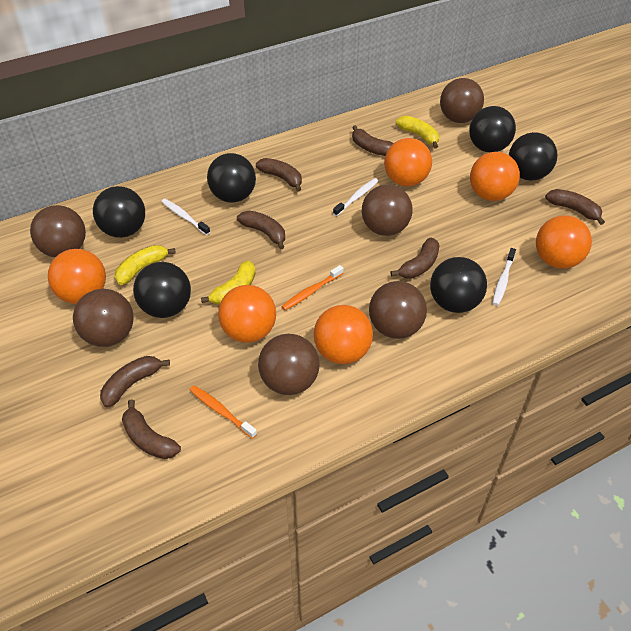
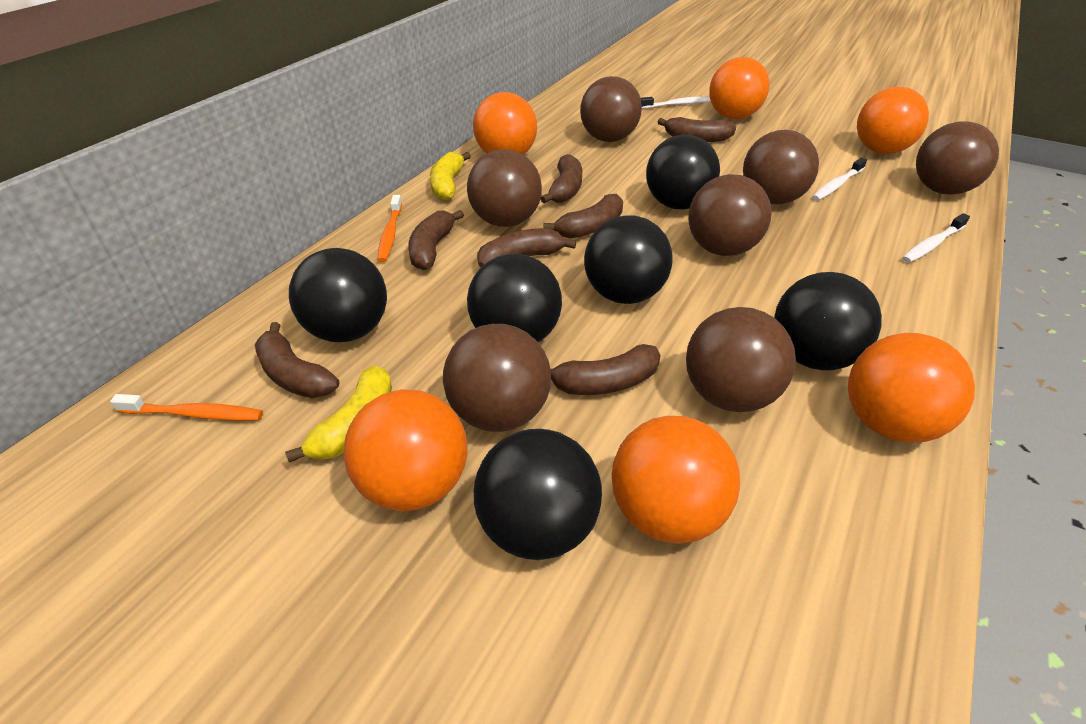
brown ball: [30,205,86,257] [73,289,134,347] [258,334,320,395] [362,184,413,236] [369,281,427,339] [440,78,484,123] = 6 -> [443,324,551,432] [467,149,542,227] [580,76,642,142] [686,307,796,412] [688,174,772,256] [743,130,819,204] [916,121,999,195] = 7
yellow banana: [115,245,176,285] [201,260,255,304] [396,116,439,149] = 3 -> [285,366,392,463] [430,152,471,200] = 2

